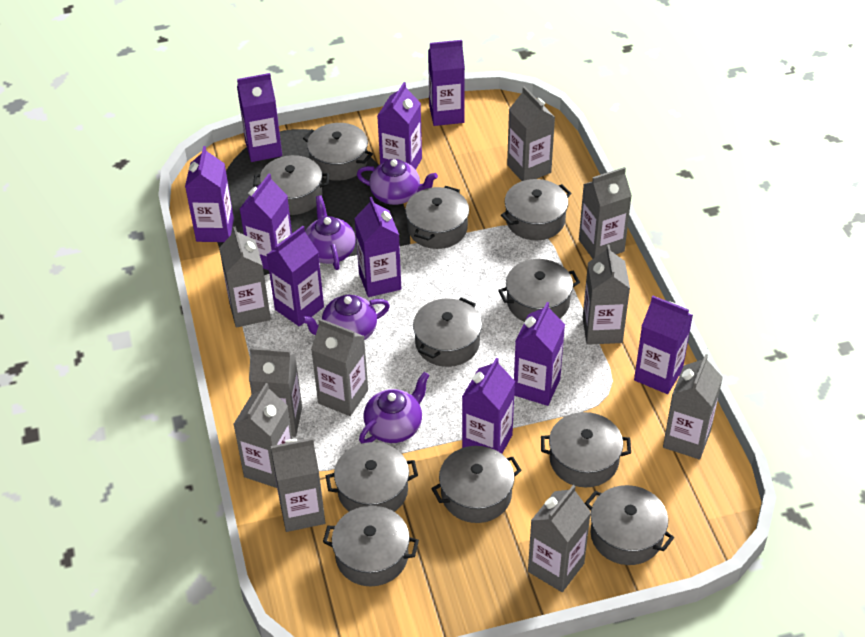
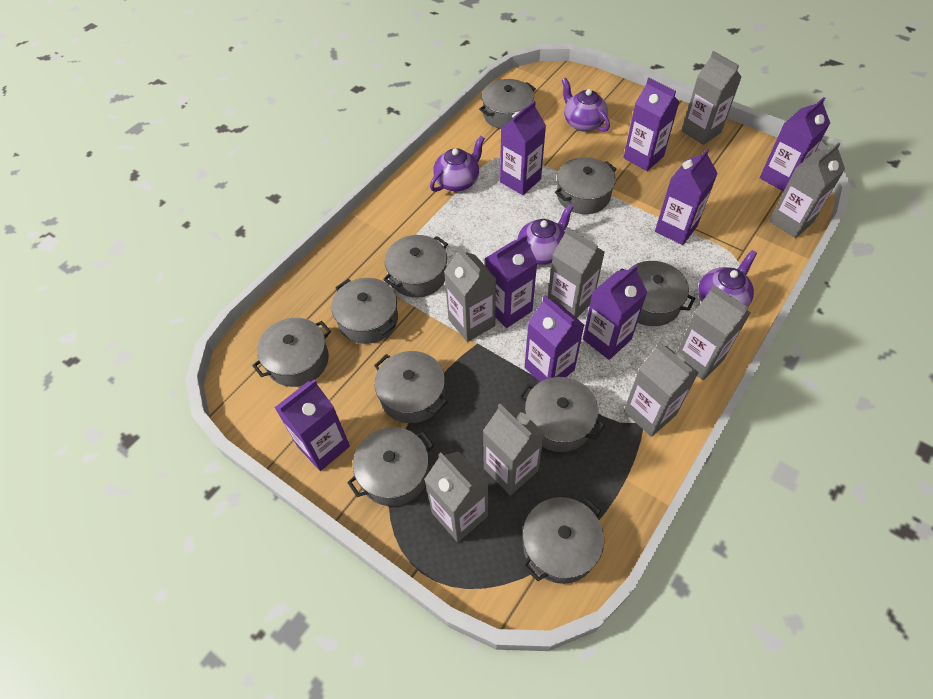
grey carton: [219,226,271,328] [233,383,292,488] [249,347,302,437] [271,438,325,532] [311,318,368,416] [507,86,555,181] [528,485,591,592] [579,167,632,259] [583,244,630,345] [663,354,723,459] = 10 -> [424,451,488,542] [444,246,496,342] [483,404,545,496] [548,227,605,318] [624,342,699,437] [677,285,751,380] [681,51,742,145] [769,142,845,238] = 8
grey pot: [253,155,329,215] [303,123,373,181] [323,505,419,586] [326,442,418,512] [405,186,469,249] [413,297,482,367] [431,446,522,523] [498,259,580,322] [501,179,572,240] [541,412,631,487] [585,485,674,565] = 11 -> [252,318,331,387] [331,278,398,344] [347,427,434,506] [374,351,447,423] [383,235,448,298] [479,79,536,129] [519,377,605,452] [522,497,604,584] [555,157,616,214] [621,261,696,326] = 10
purple carton: [185,146,234,242] [237,73,282,162] [240,174,292,270] [267,226,324,327] [354,197,401,297] [377,82,422,170] [428,40,465,126] [462,358,515,454] [514,302,565,406] [634,296,693,394] = 10 -> [274,380,350,471] [485,234,538,328] [500,101,546,195] [525,295,584,382] [583,265,647,360] [624,78,679,171] [655,148,718,245] [760,97,830,192] = 8

